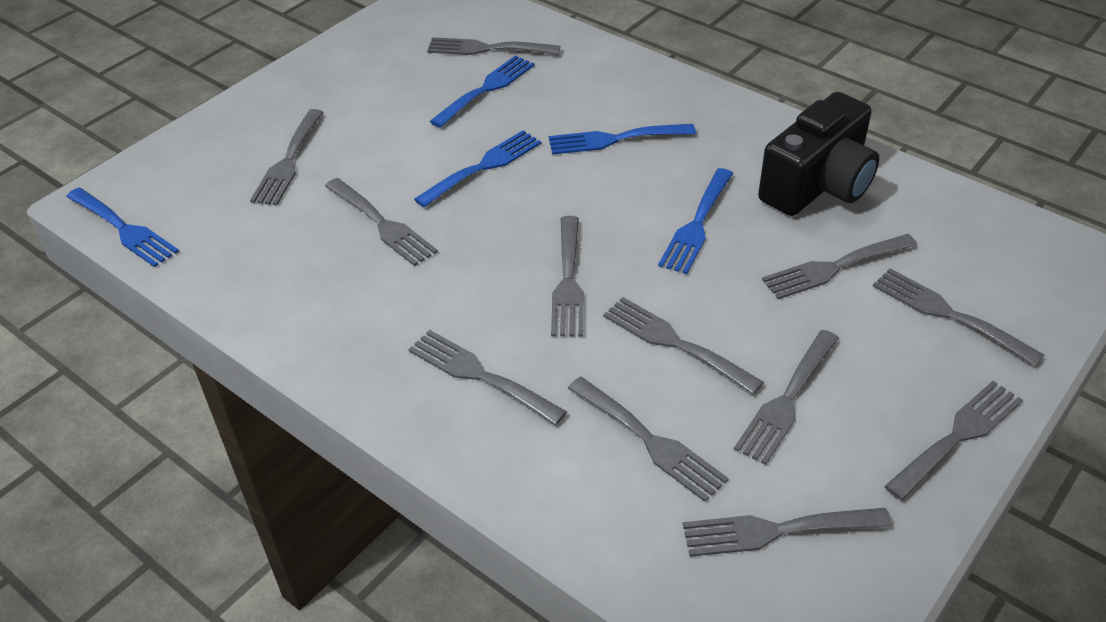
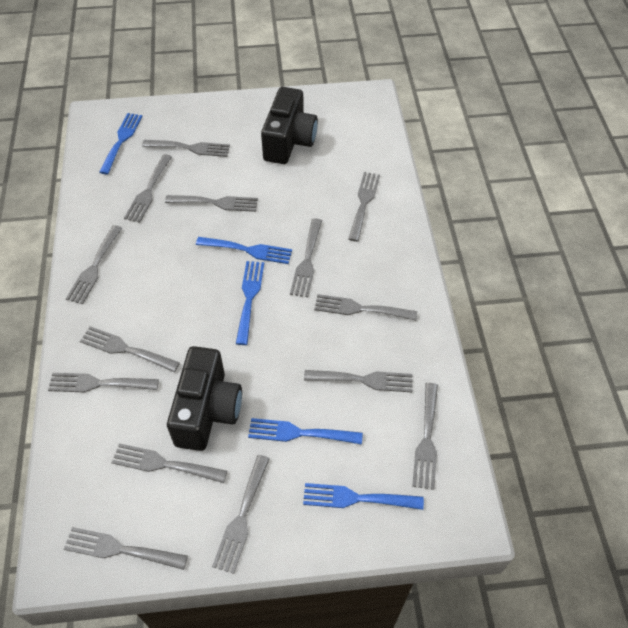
black camera: [758,92,879,216] = 1 -> [167,346,242,451] [261,87,318,164] = 2
grey fork: [250,109,324,206] [325,178,438,266] [408,330,567,425] [427,37,561,55] [551,216,584,336] [568,377,729,502] [603,297,764,395] [683,508,892,557] [734,330,839,465] [762,234,918,299] [873,268,1044,366] [884,381,1023,500] = 12 -> [48,373,159,392] [64,527,188,570] [66,225,122,304] [80,326,180,372] [111,443,227,483] [124,154,172,223] [142,140,230,157] [165,195,258,212] [212,455,270,574] [290,218,322,297] [304,370,412,392] [314,294,417,321] [348,172,380,242] [412,383,438,490] = 14

